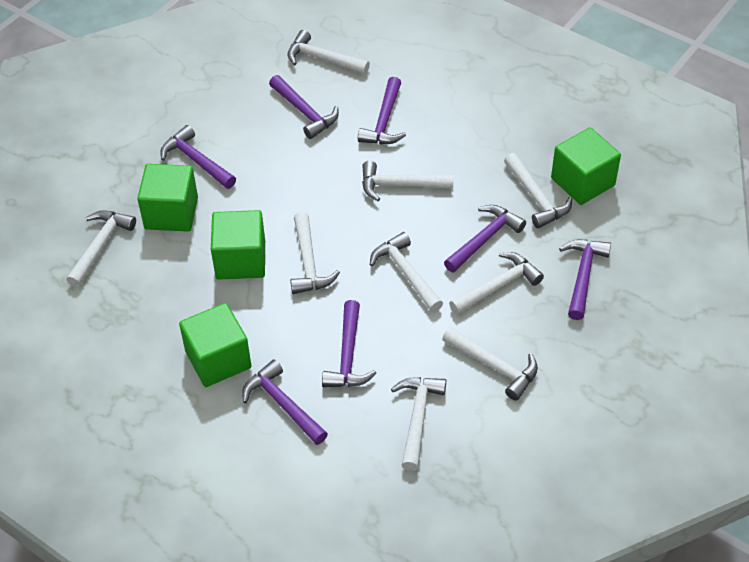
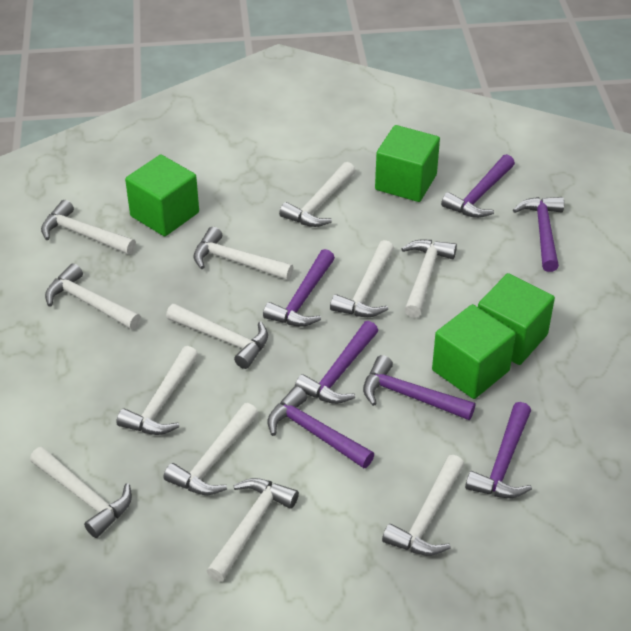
white hammer: [66,211,136,287] [287,30,370,74] [290,212,340,294] [362,161,453,201] [370,232,443,312] [391,377,446,471] [442,327,538,401] [449,252,544,315] [504,153,572,228] = 9 -> [30,447,132,538] [41,200,136,254] [45,263,141,329] [116,346,198,435] [163,403,258,495] [166,303,268,369] [193,227,294,280] [207,478,299,582] [279,162,356,227] [330,240,394,317] [382,455,465,556] [401,240,457,318] = 12

